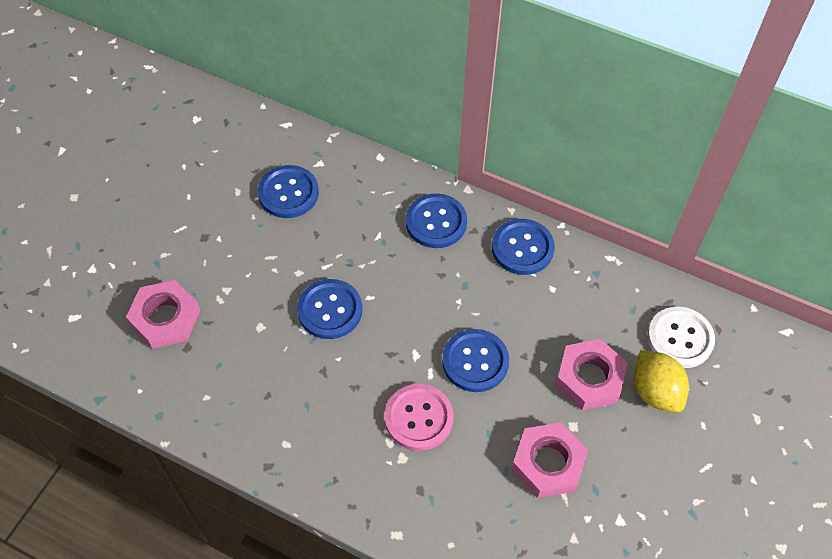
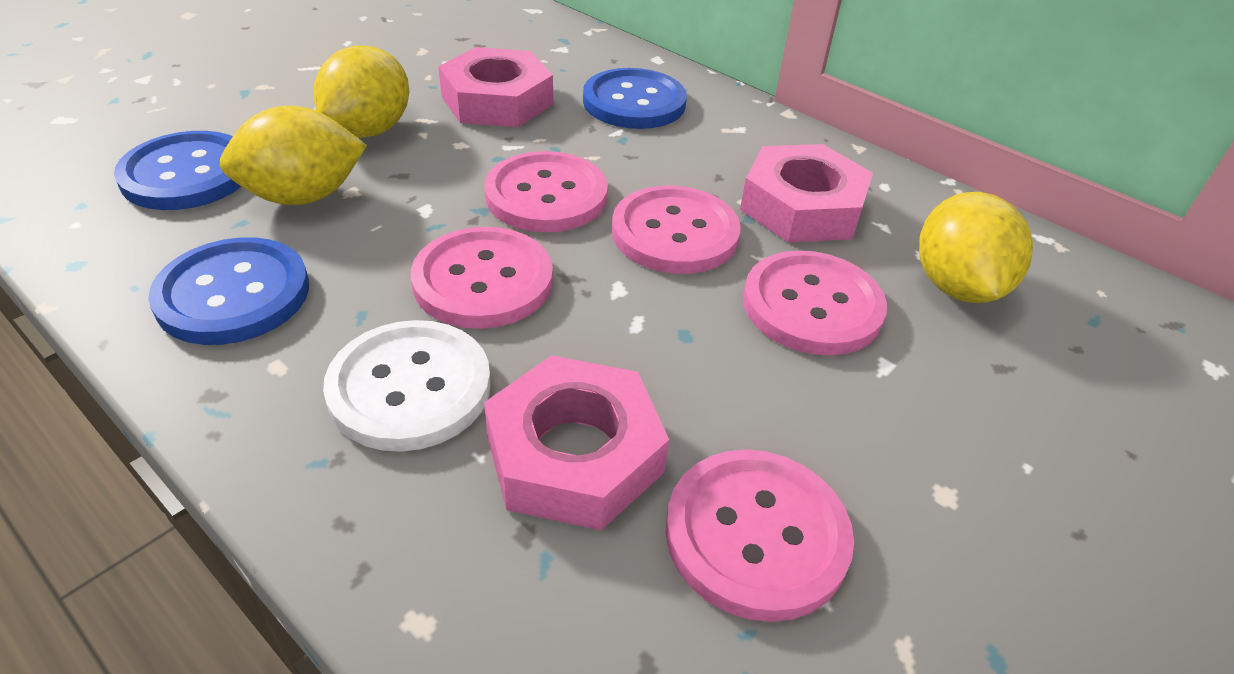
blue button: [258,165,319,218] [297,279,362,339] [406,194,467,248] [442,329,509,392] [492,219,555,275] = 5 -> [114,131,241,210] [148,237,309,345] [583,68,687,129] = 3
pink button: [385,384,454,451] = 1 -> [411,227,553,329] [484,151,608,232] [612,186,741,274] [665,449,854,622] [743,250,887,355] = 5
yellow lemon: [634,350,689,413] = 1 -> [220,106,367,205] [313,45,409,138] [919,192,1033,303] = 3

